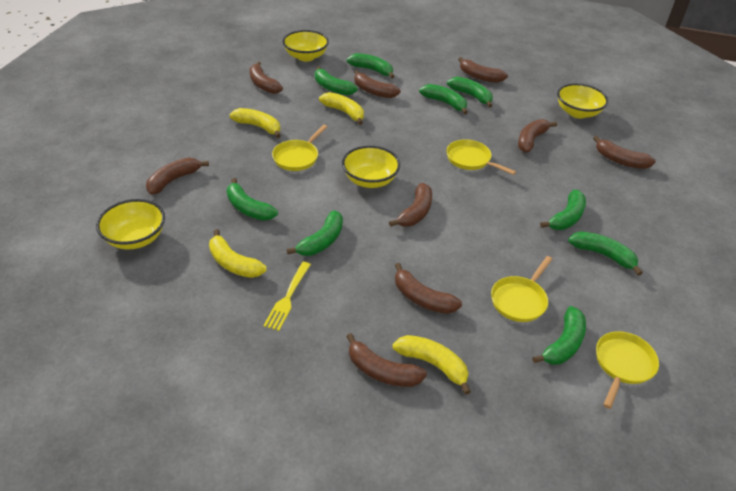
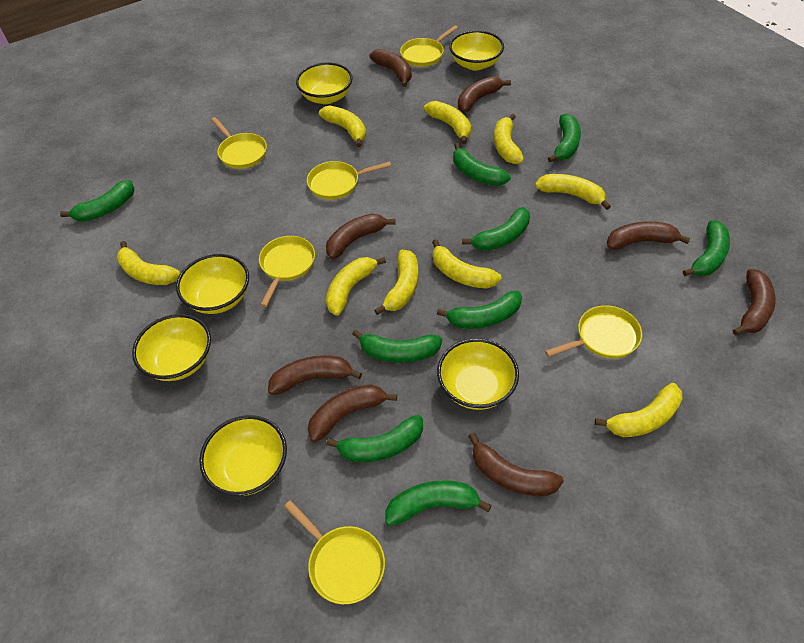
brown banana: [146,157,209,195] [249,61,283,94] [346,333,427,387] [354,70,401,98] [389,183,432,227] [395,263,462,314] [458,57,508,83] [518,119,557,153] [593,136,656,169] = 9 -> [268,355,362,395] [308,384,397,442] [326,214,396,259] [369,49,412,87] [458,76,511,112] [468,433,564,496] [607,222,691,250] [733,269,776,336] = 8
yellow banana: [209,229,267,278] [229,108,281,138] [319,92,364,125] [392,335,471,395] = 4 -> [117,241,180,285] [319,106,366,147] [326,257,386,316] [374,249,418,315] [424,101,471,144] [432,239,501,289] [494,114,524,164] [535,174,611,210] [595,383,683,437] = 9
yellow bowl: [96,199,165,250] [283,30,329,61] [342,146,400,188] [557,83,608,119] = 4 -> [132,314,211,381] [176,254,249,314] [199,415,287,496] [296,62,353,104] [437,338,519,410] [449,30,504,70] = 6
yellow fork: [263,262,311,331] = 1 -> none = 0
yellow pan: [272,125,328,171] [446,139,516,175] [491,256,552,322] [596,331,659,409] = 4 -> [211,117,267,169] [259,236,315,307] [284,500,385,604] [307,161,391,200] [400,25,458,67] [545,305,642,359] = 6

